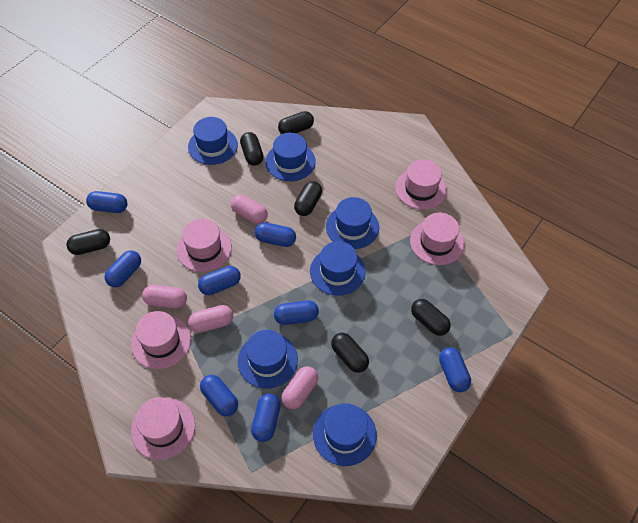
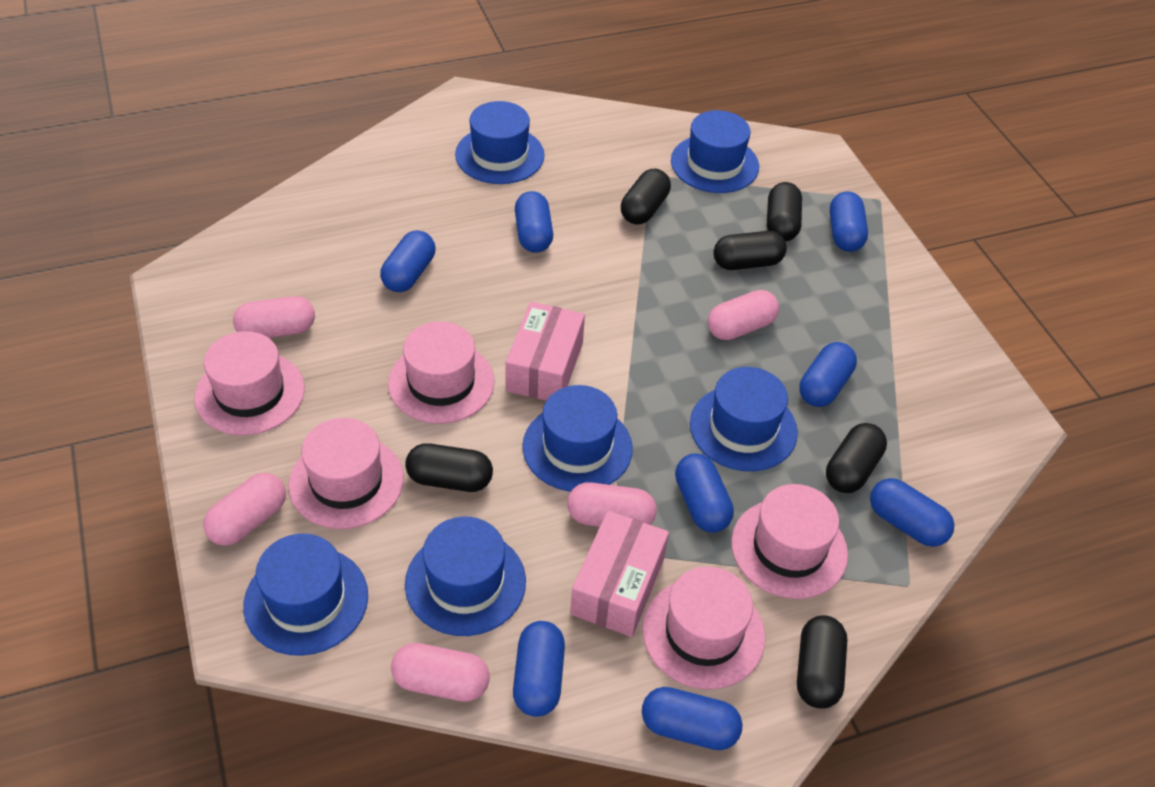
pink box: none = 0 -> [506,302,585,401] [570,510,669,637] = 2
pink capsule: [142,285,187,309] [188,305,233,333] [231,195,268,224] [281,366,318,409] = 4 -> [203,473,286,546] [233,296,315,338] [391,643,490,702] [567,482,657,527] [708,290,779,340] = 5

